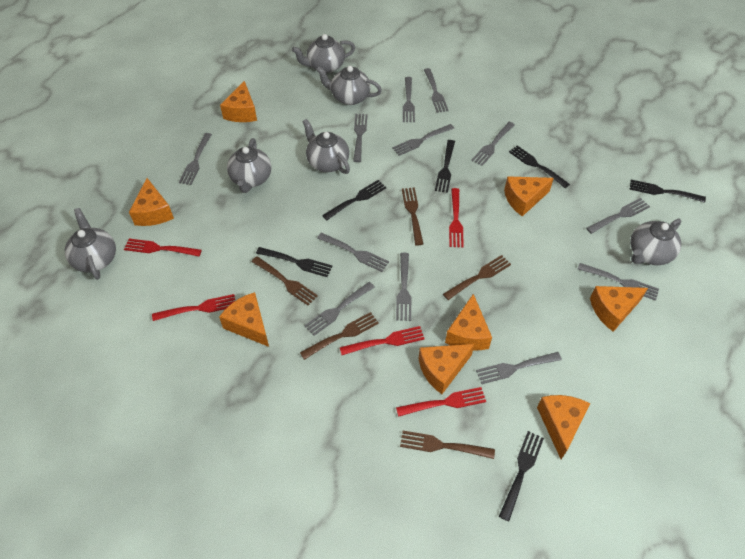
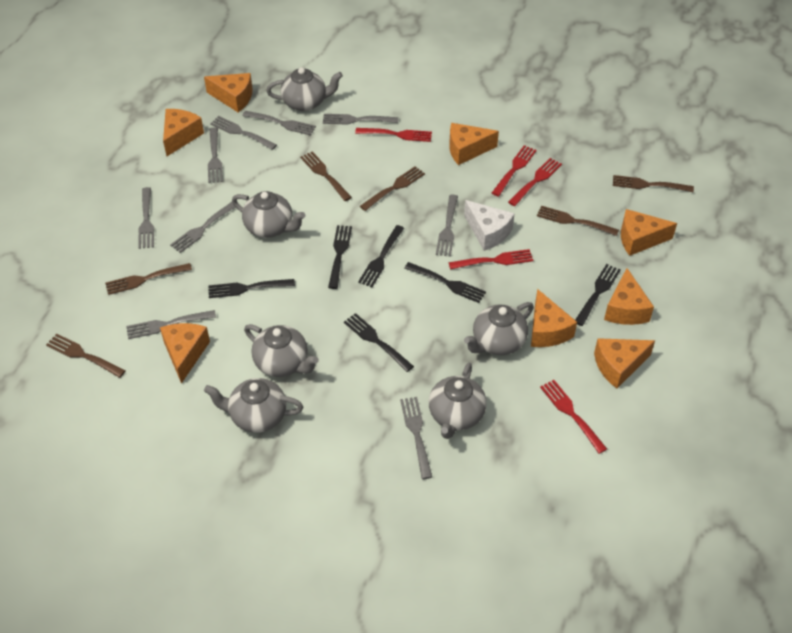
brown fork: [251,256,318,305] [300,312,379,360] [400,431,495,459] [402,187,423,246] [443,255,511,300] = 5 -> [46,334,126,378] [105,263,192,295] [300,151,352,201] [360,166,425,211] [537,206,619,236] [613,175,694,192] = 6
grey fork: [179,133,212,185] [304,282,375,336] [317,233,389,272] [353,114,368,162] [392,124,455,156] [396,253,411,321] [403,77,415,122] [424,68,449,113] [471,122,515,166] [476,352,562,384] [578,263,659,301] [586,198,650,234] = 12 -> [126,310,216,339] [138,187,154,249] [170,202,235,253] [208,127,223,183] [210,116,277,150] [242,111,316,136] [323,114,398,125] [400,397,432,479] [436,194,458,257] = 9
white cheese: none = 0 -> [464,200,515,251] = 1

